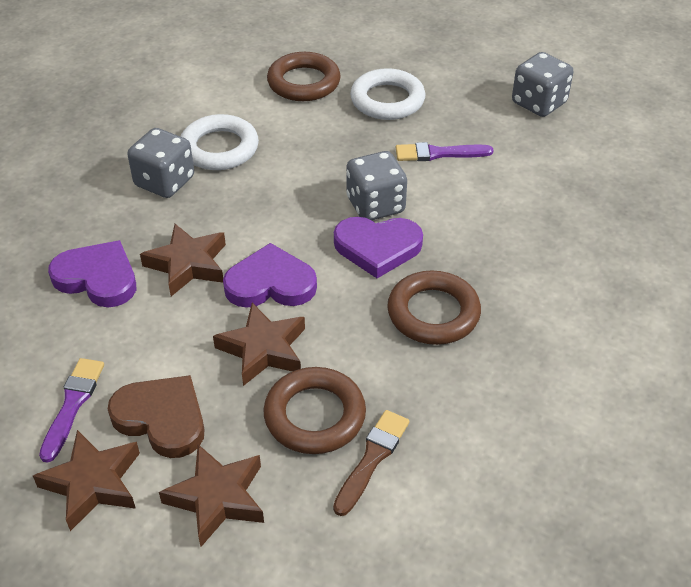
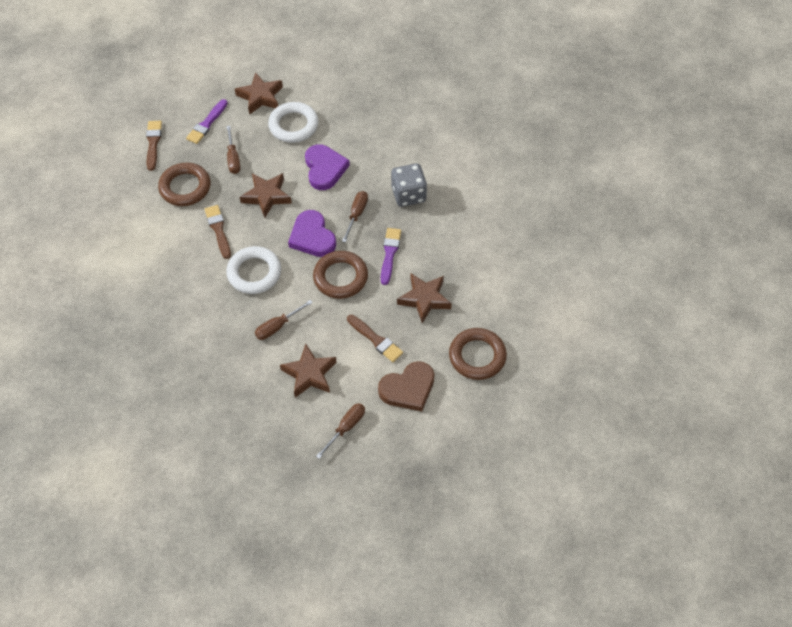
brown brush: [333,410,410,516] = 1 -> [146,121,162,171] [205,205,231,259] [347,315,403,362] = 3
brown screwdriver: none = 0 -> [227,126,240,174] [255,300,313,340] [316,403,365,459] [342,191,368,242] = 4
grey dice: [127,128,194,198] [347,151,407,220] [512,52,573,117] = 3 -> [391,163,427,207] = 1
purple heart: [48,240,136,307] [223,243,317,308] [334,217,423,278] = 3 -> [288,210,336,257] [305,144,350,190] = 2

